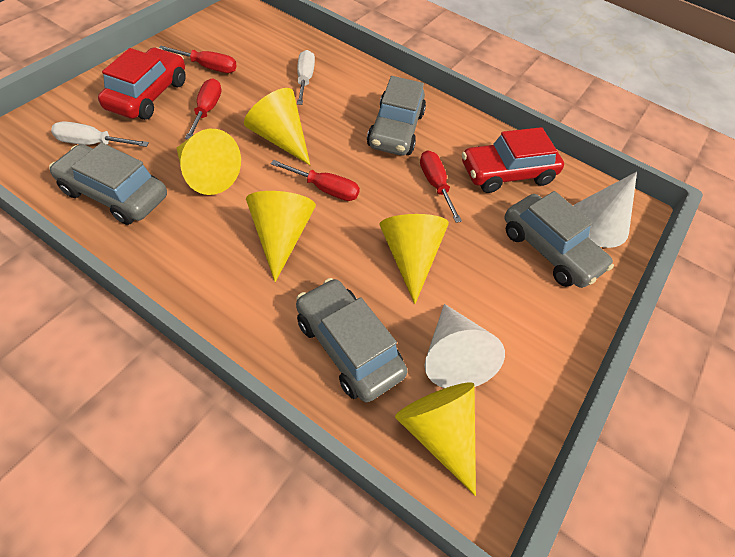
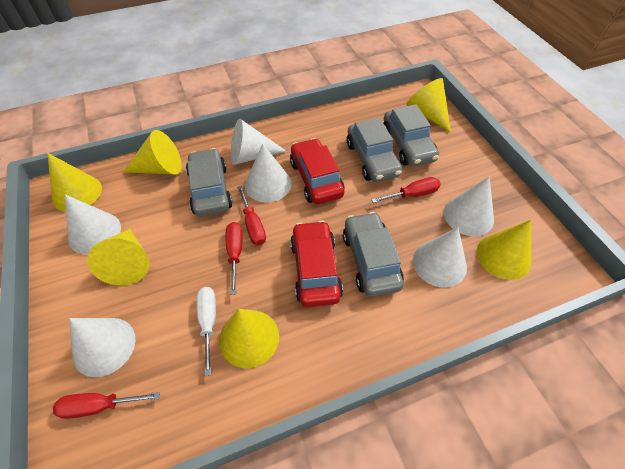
white cone: [425,304,505,388] [573,172,637,248] = 2 -> [65,194,121,255] [69,318,136,377] [231,119,286,165] [245,144,291,203] [413,227,467,288] [444,177,494,236] = 6
white screwdriver: [51,121,149,147] [297,50,315,105] = 2 -> [196,287,216,376] = 1
yellow cone: [177,129,241,195] [244,88,310,165] [246,191,316,282] [379,214,449,304] [395,382,476,496] = 5 -> [47,153,102,212] [87,229,150,286] [123,130,182,175] [219,309,279,368] [406,78,451,133] [477,220,531,280] = 6

